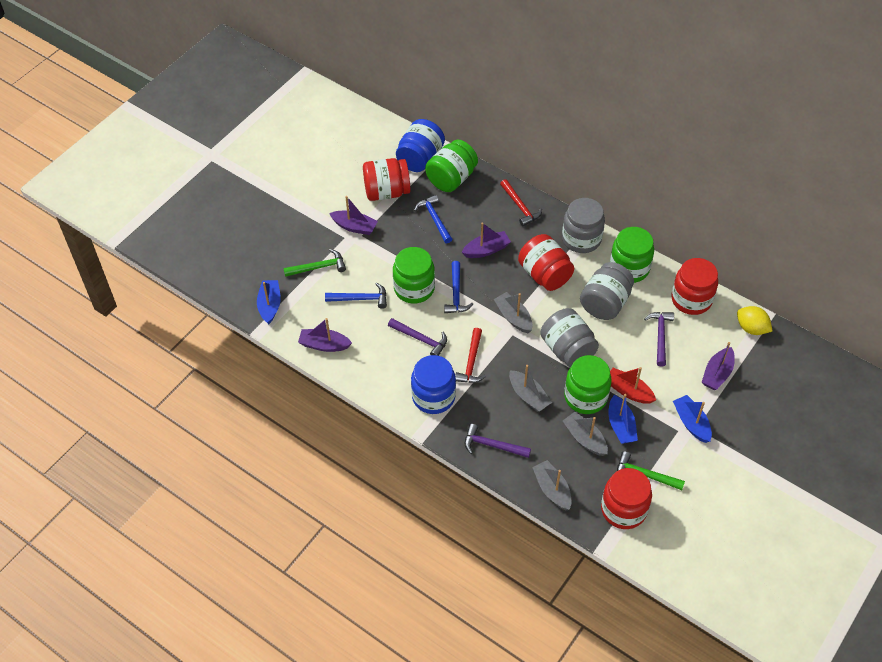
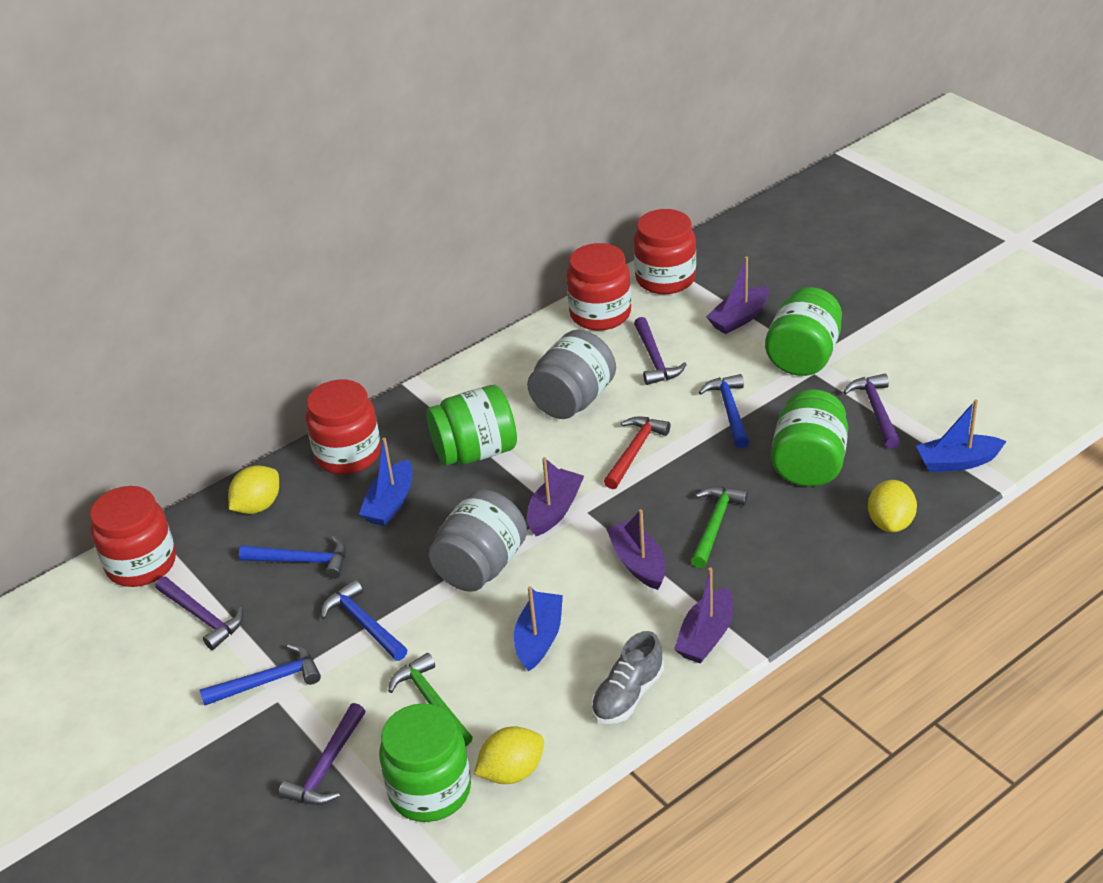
blue hammer: [325,283,387,309] [414,195,452,243] [444,261,473,313] = 3 -> [200,644,321,706] [239,536,346,579] [321,579,407,661] [698,374,749,448] = 4
blue jar: [396,119,445,172] [411,355,456,414] = 2 -> none = 0
grey boat: [494,292,533,333] [509,365,552,412] [532,460,571,510] [563,412,608,456] = 4 -> none = 0
grey jar: [540,308,599,367] [562,198,605,253] [580,262,634,320] = 3 -> [428,489,527,592] [527,330,616,419] = 2
grey shoe: none = 0 -> [591,631,664,724] = 1
purple hammer: [388,318,447,356] [465,424,531,458] [644,312,674,367] = 3 -> [155,576,243,650] [279,703,365,805] [634,317,687,385] [843,374,900,449] = 4
red boat: [610,367,656,404] = 1 -> none = 0
red hammer: [455,328,486,383] [500,179,542,226] = 2 -> [604,416,670,489] = 1
yellow lemon: [737,306,773,335] = 1 -> [228,465,279,514] [474,726,544,784] [868,480,917,532] = 3

